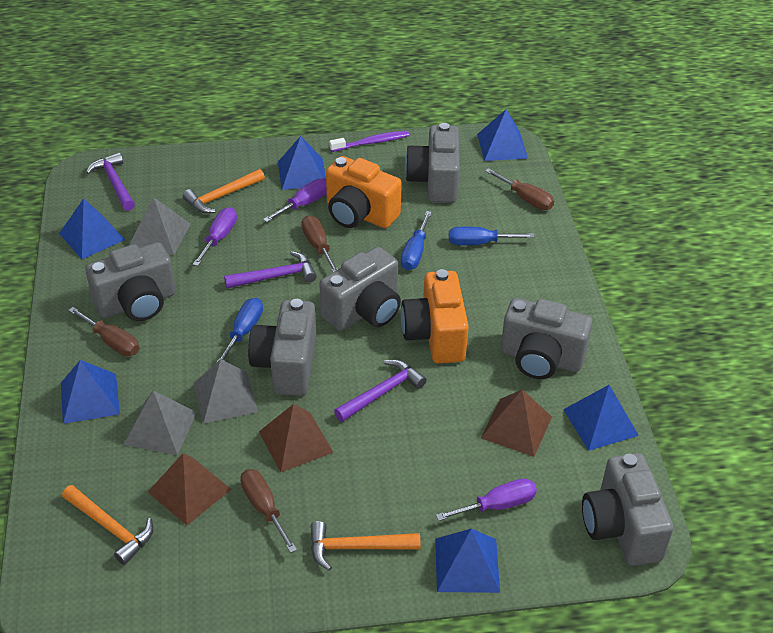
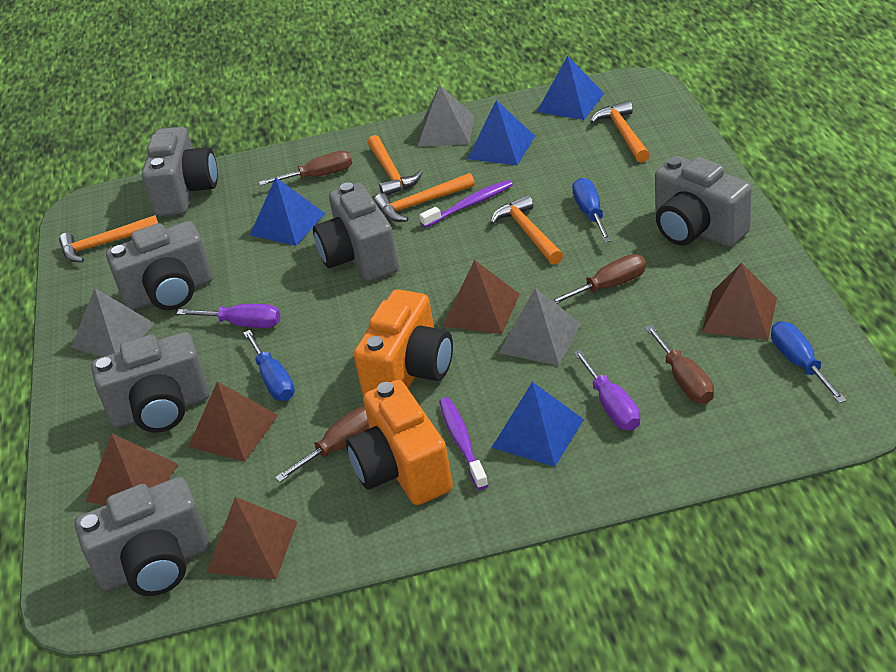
blue pyramid: [59,198,125,259] [61,360,120,424] [278,136,326,190] [435,529,500,593] [477,109,528,161] [563,385,639,451] = 6 -> [250,177,325,246] [468,100,535,165] [492,382,584,467] [537,56,604,120] = 4
brown pyramid: [148,453,231,525] [259,404,333,472] [481,389,552,457] = 3 -> [86,434,179,506] [188,381,278,462] [206,497,298,579] [443,260,520,334] [702,263,777,340] = 5
orange hammer: [62,485,153,565] [183,169,265,213] [310,521,420,571] = 3 -> [59,215,158,262] [367,135,423,196] [374,173,475,222] [490,195,563,265] [590,100,650,163] = 5
purple hammer: [86,153,135,211] [224,251,317,289] [334,359,427,422] = 3 -> none = 0
purple screwdriver: [193,207,237,266] [263,178,327,222] [436,478,537,521] = 3 -> [176,304,280,328] [573,350,640,430] = 2
purple toothbrush: [329,131,409,152] = 1 -> [420,180,513,228] [439,397,488,490] = 2

